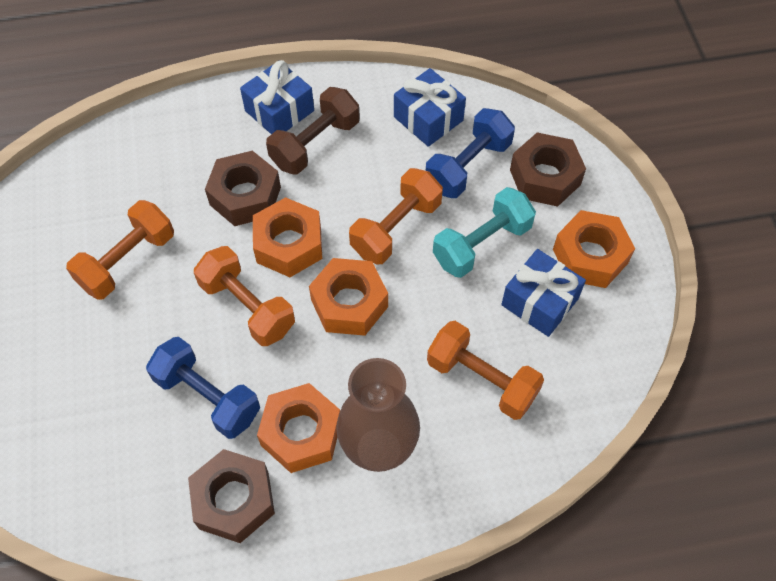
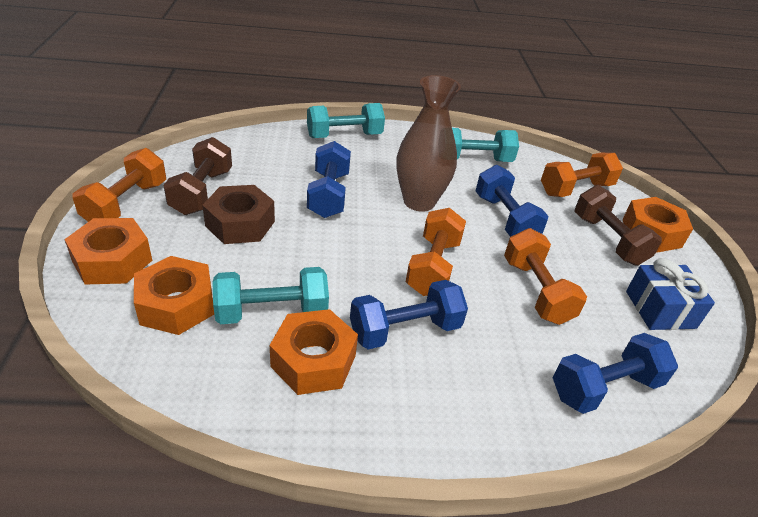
blue dumbbell: [146,337,260,439] [426,108,515,198] = 2 -> [307,141,351,218] [350,280,468,349] [476,165,548,237] [553,333,678,414] = 4
blue gift: [240,60,314,134] [394,68,466,147] [501,249,586,337] = 3 -> [626,258,715,330] = 1
brown dumbbell: [266,87,360,175] = 1 -> [163,137,232,215] [575,185,662,265] = 2
brown nut: [188,449,275,543] [205,151,281,226] [510,132,586,207] = 3 -> [202,185,275,244] = 1
turquoise dumbbell: [433,187,536,278] = 1 -> [212,267,329,324] [307,103,385,138] [452,128,519,162] = 3

